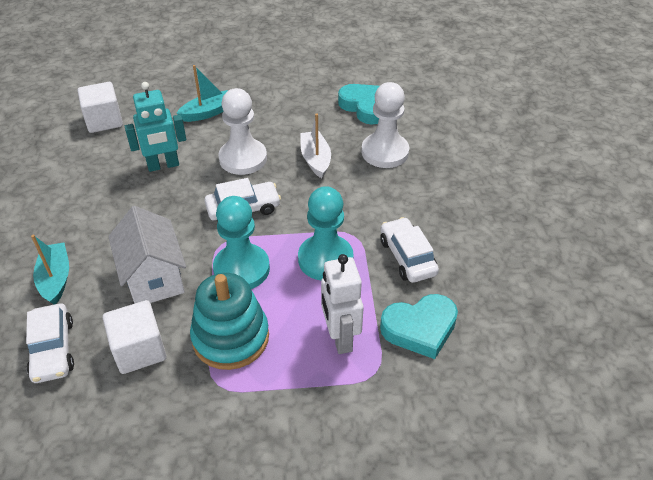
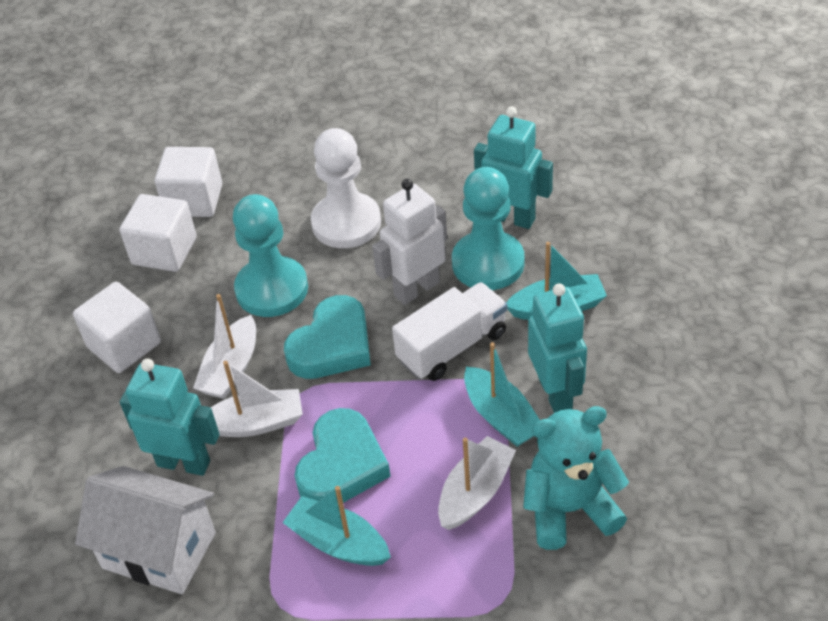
turquoise boat: [31,235,69,305] [177,65,228,122] = 2 -> [282,486,391,566] [464,342,540,447] [506,242,607,320] = 3
turquoise robot: [125,82,186,172] = 1 -> [120,359,219,476] [474,107,553,229] [528,283,587,413] = 3
turquoise stacking toy: [190,273,269,370] = 1 -> none = 0
turquoise teddy bear: none = 0 -> [523,406,629,550] = 1
white boat: [300,114,331,178] = 1 -> [193,294,256,399] [210,361,303,437] [438,436,516,530] = 3
white car: [26,303,74,383] [204,178,281,221] [380,217,439,283] = 3 -> none = 0
white cube: [77,82,123,133] [103,300,167,374] = 2 -> [73,282,161,373] [120,194,197,272] [154,147,222,217] = 3
white pawn: [218,88,267,175] [362,82,409,168] = 2 -> [311,128,381,248] = 1
white truck: none = 0 -> [392,282,507,381] = 1

